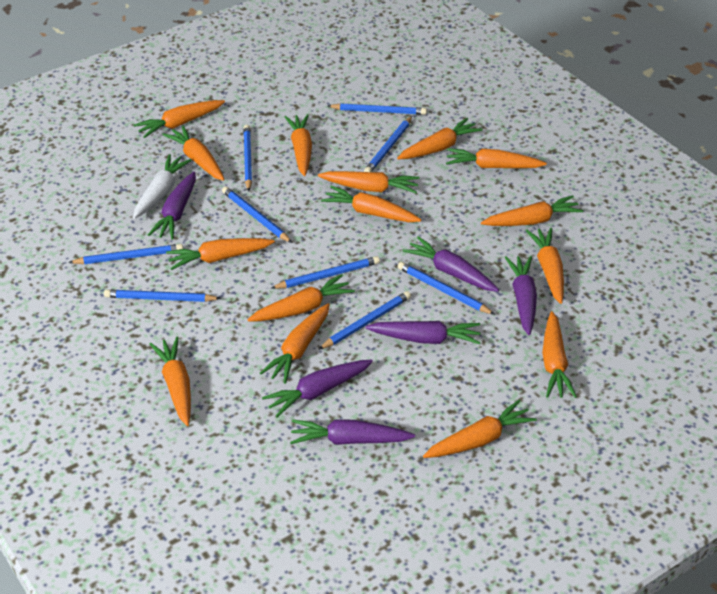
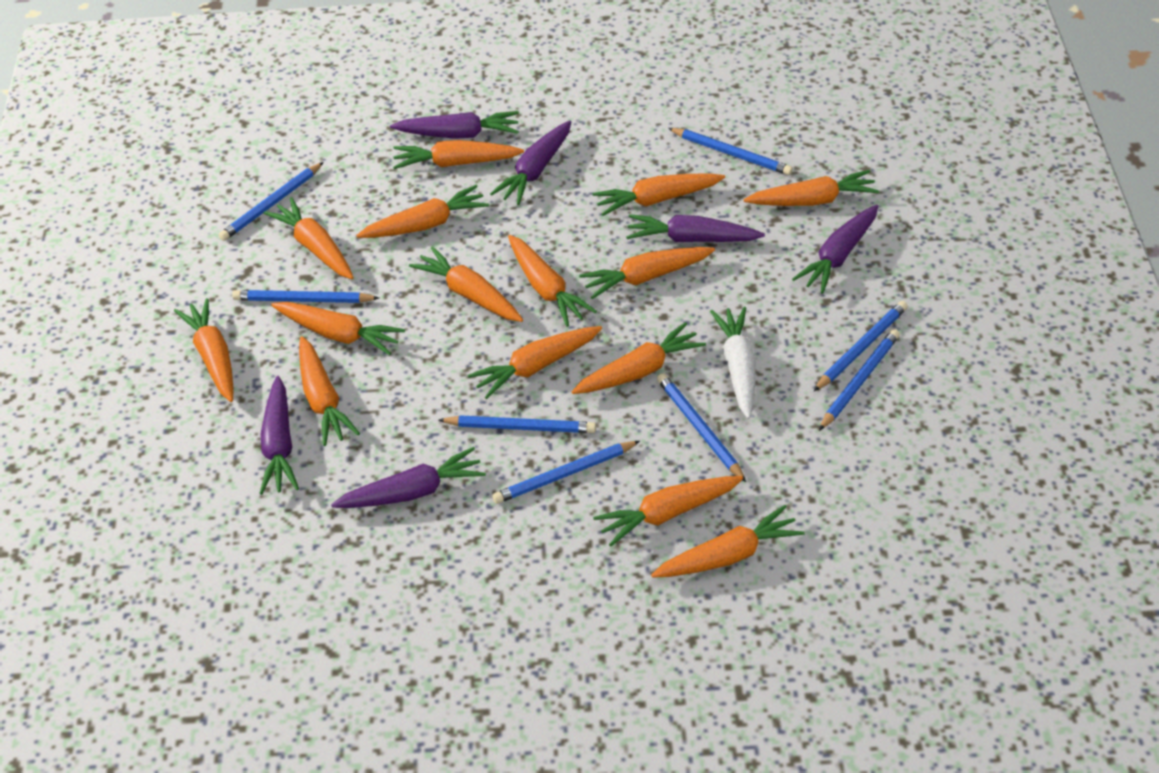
blue pencil: [68,244,183,264] [104,289,221,302] [222,186,292,243] [243,125,252,191] [271,256,380,289] [318,291,411,350] [328,103,427,115] [364,116,412,172] [398,262,495,315] = 9 -> [219,162,324,241] [232,290,379,303] [439,415,596,433] [492,441,640,504] [657,373,746,482] [668,128,793,175] [814,301,908,391] [819,329,900,431] = 8

